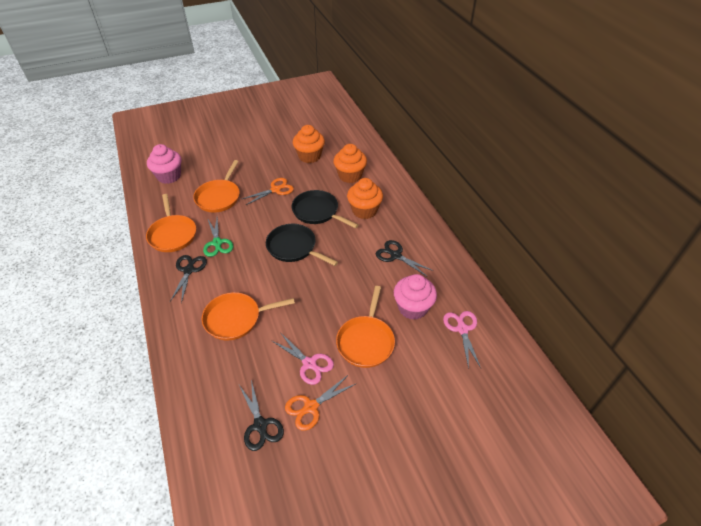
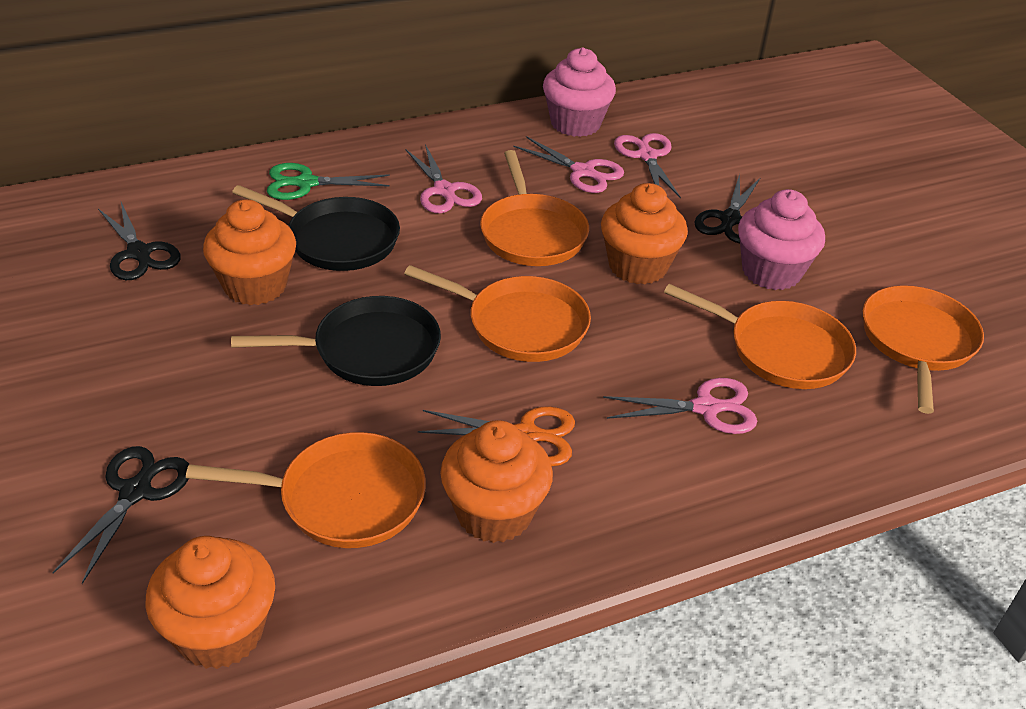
orange cupcake: [293,125,325,163] [333,144,367,183] [347,178,383,219] = 3 -> [145,536,275,669] [203,199,296,305] [440,420,553,543] [601,183,688,284] = 4
orange pan: [146,194,196,252] [193,160,240,212] [202,292,295,340] [336,286,395,368] = 4 -> [186,432,426,548] [404,265,591,362] [480,150,589,266] [664,284,856,389] [863,285,984,414] = 5
orange scissors: [242,178,294,205] [285,374,355,431] = 2 -> [418,406,575,466] = 1
pink scissors: [272,332,334,385] [443,311,481,369] = 2 -> [406,144,482,213] [513,136,624,193] [603,378,757,434] [614,133,681,199] = 4

